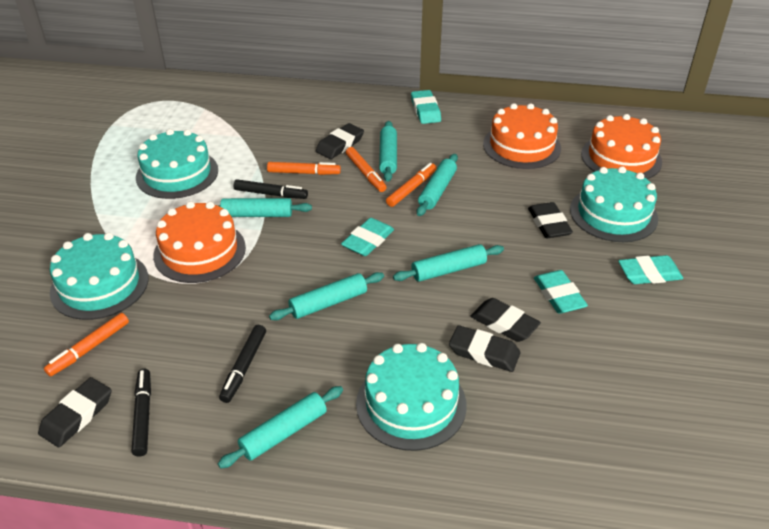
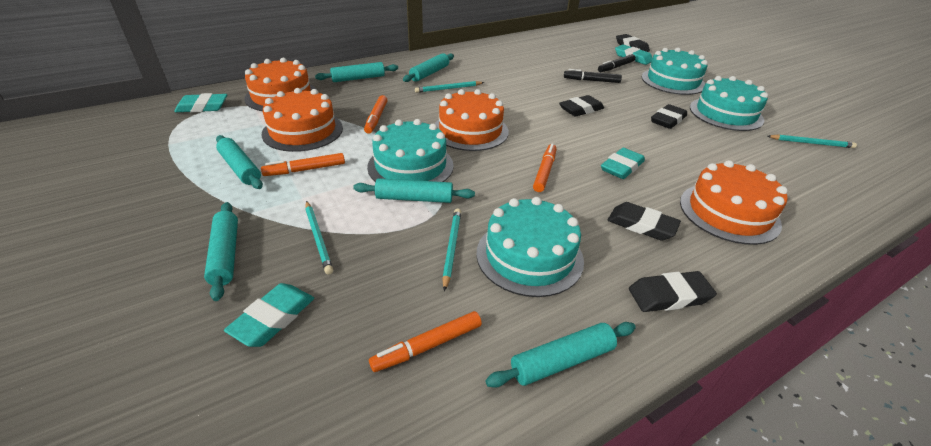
black marker: [132,369,151,457] [219,325,266,403] [233,179,308,199] = 3 -> [564,69,622,83] [598,54,636,72] = 2
orange cake: [153,201,246,283] [483,103,561,169] [581,114,662,179] = 3 -> [244,58,317,111] [262,88,343,152] [435,89,509,151] [680,160,788,245] = 4
turquoise pencil: none = 0 -> [305,201,333,274] [415,81,484,93] [442,209,461,291] [767,134,857,148] = 4

